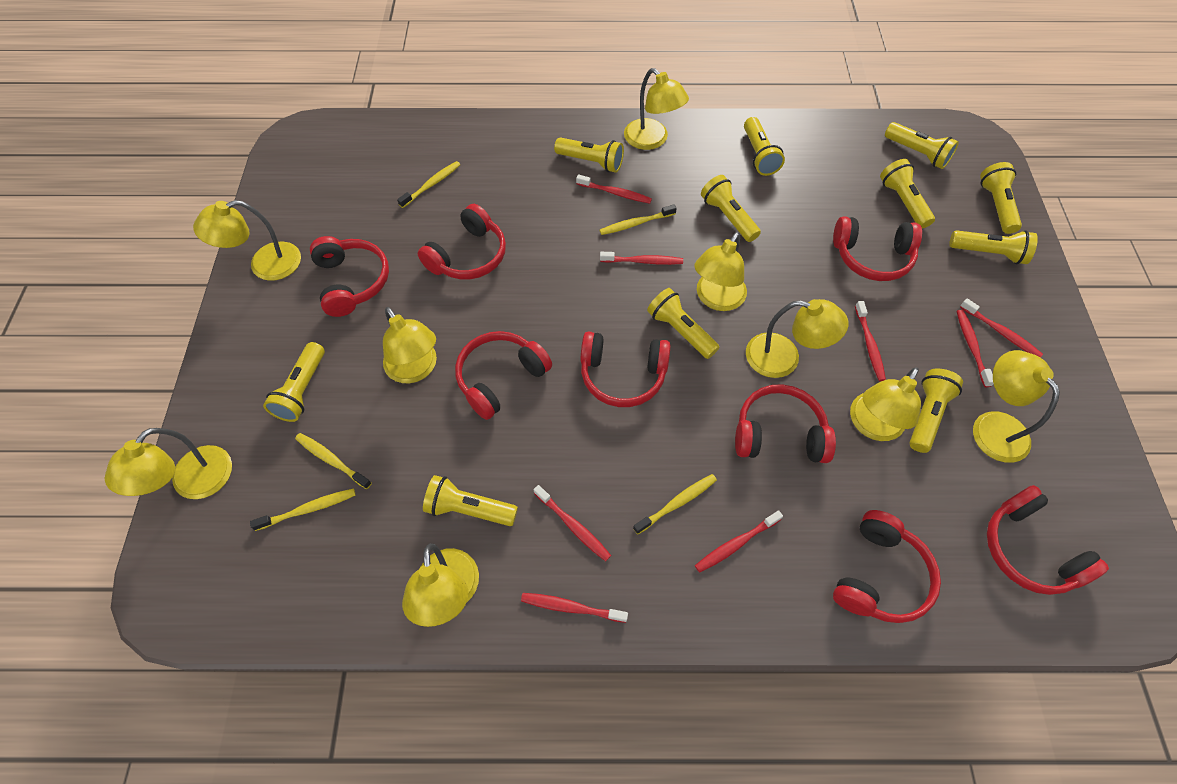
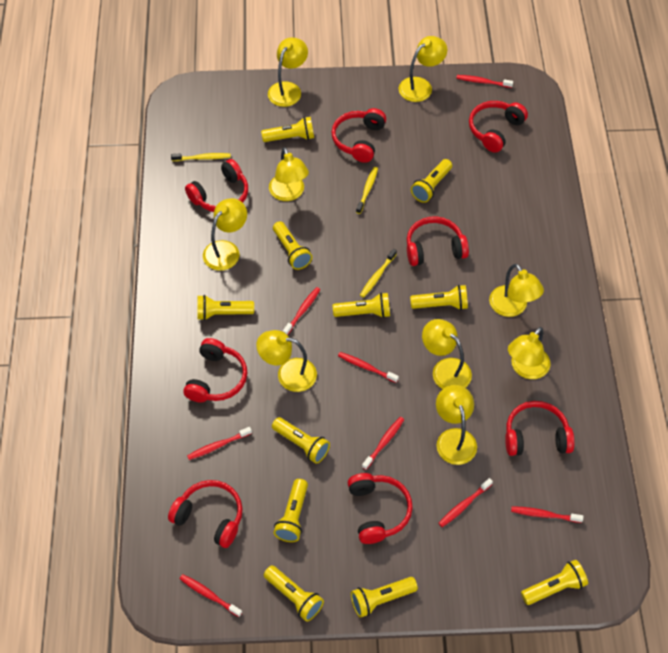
yellow toothbrush: [250,488,356,531] [295,433,372,489] [397,161,460,208] [600,205,677,235] [633,474,717,534] = 5 -> [171,153,231,161] [356,167,378,214] [360,249,397,298] = 3

